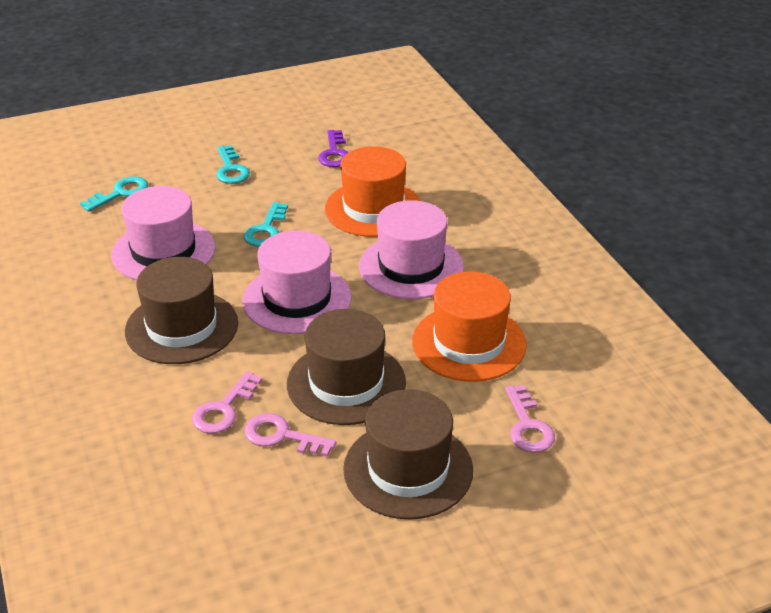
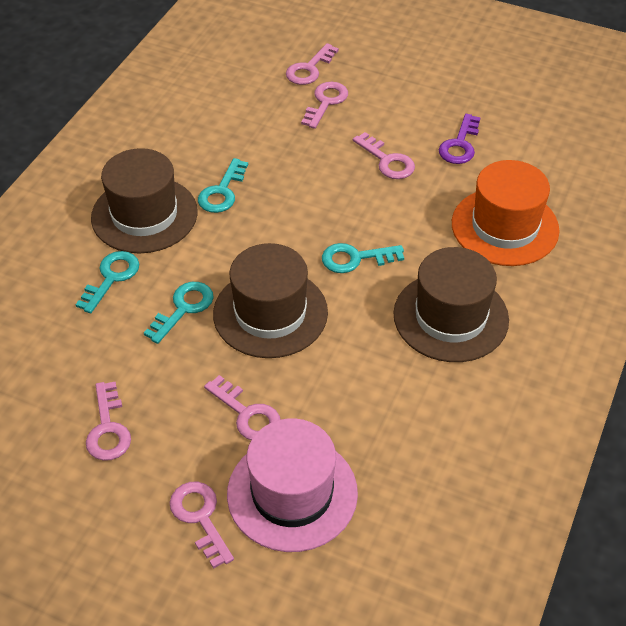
orange hat: [325,146,421,237] [412,271,527,382] = 2 -> [452,160,560,266] = 1
pink hat: [111,186,215,280] [242,231,352,334] [359,200,464,299] = 3 -> [227,418,358,552] = 1
pink key: [192,371,262,434] [244,413,336,457] [505,385,555,453] = 3 -> [86,382,131,461] [170,482,234,569] [204,375,281,440] [286,43,339,85] [301,82,348,129] [353,132,415,179] = 6
turquoise key: [80,176,148,212] [216,145,250,184] [244,202,288,247] = 3 -> [76,251,139,313] [144,282,214,344] [198,158,248,213] [322,243,404,273] = 4

